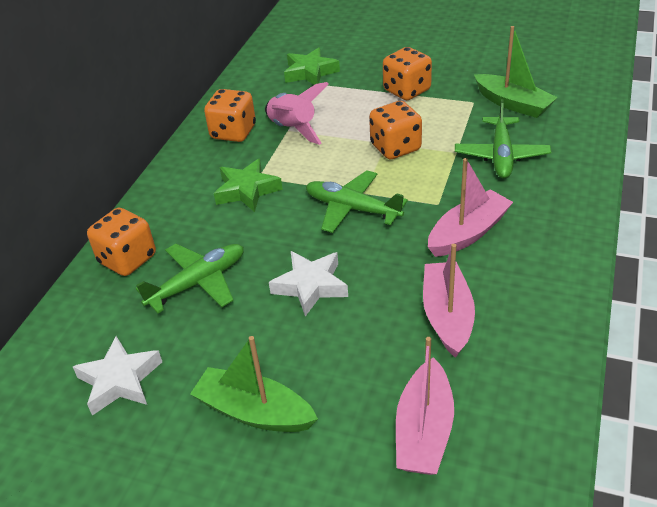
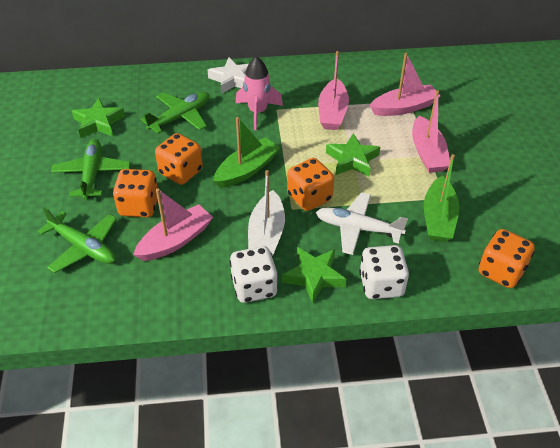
green star: [214,159,283,212] [284,47,340,85] = 2 -> [72,98,125,138] [282,247,346,304] [326,133,380,177] = 3
pink boat: [396,337,454,475] [423,244,475,358] [428,158,513,257] = 3 -> [133,189,213,261] [318,51,349,130] [369,53,440,116] [412,90,450,173] = 4
white boat: none = 0 -> [248,170,285,256] = 1
white dice: none = 0 -> [230,246,278,303] [359,245,409,299] = 2
white plane: none = 0 -> [316,192,408,255] = 1
white star: [73,336,162,415] [269,251,348,316] = 2 -> [208,57,249,94] = 1

